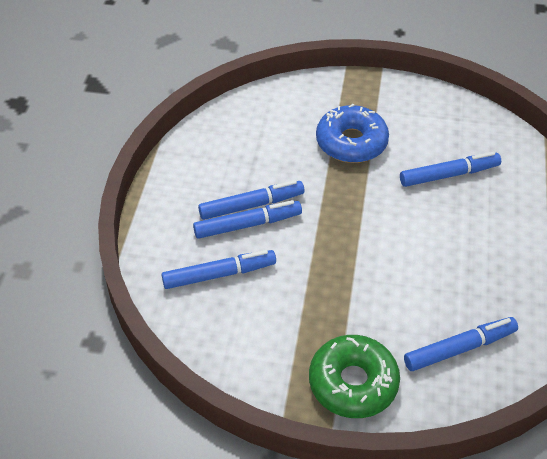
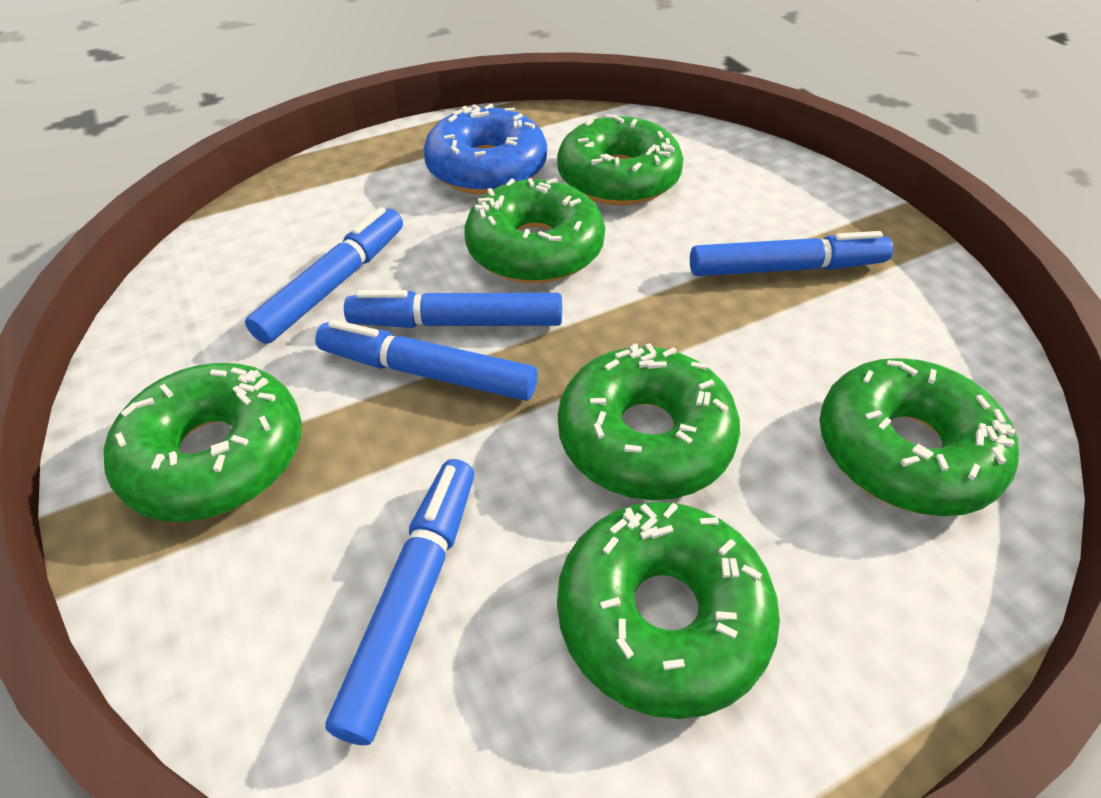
green donut: [309,335,400,418] = 1 -> [104,363,301,522] [465,178,605,284] [557,114,683,205] [557,502,780,719] [558,343,740,500] [819,358,1019,516] = 6

